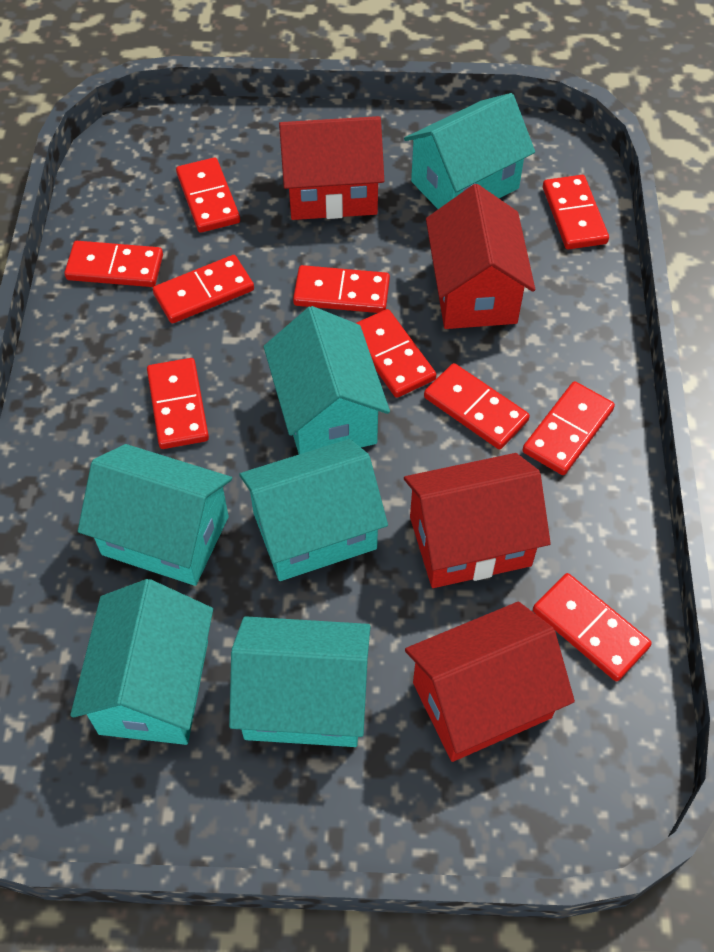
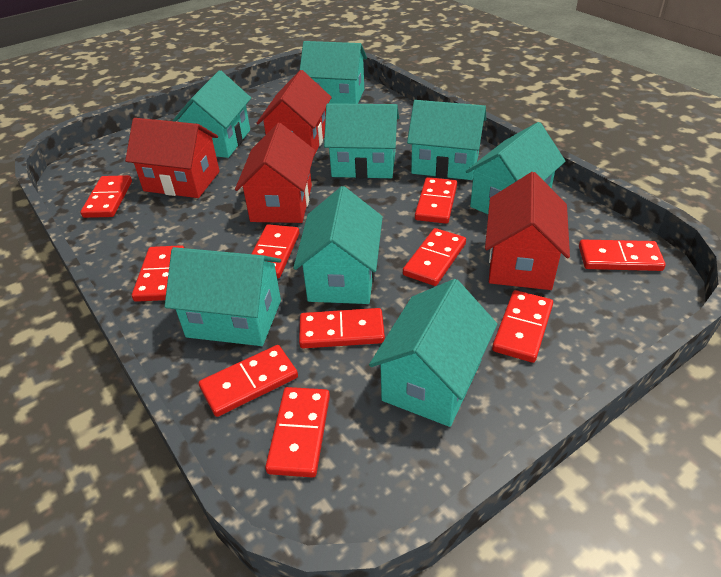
turquoise house: [70,579,213,745] [78,444,232,586] [229,616,371,747] [239,439,388,581] [264,306,390,454] [404,93,535,209] = 6 -> [165,247,281,346] [172,70,251,158] [293,186,383,304] [300,41,367,104] [324,103,399,179] [369,279,497,427] [407,100,486,180] [466,122,566,214] = 8

